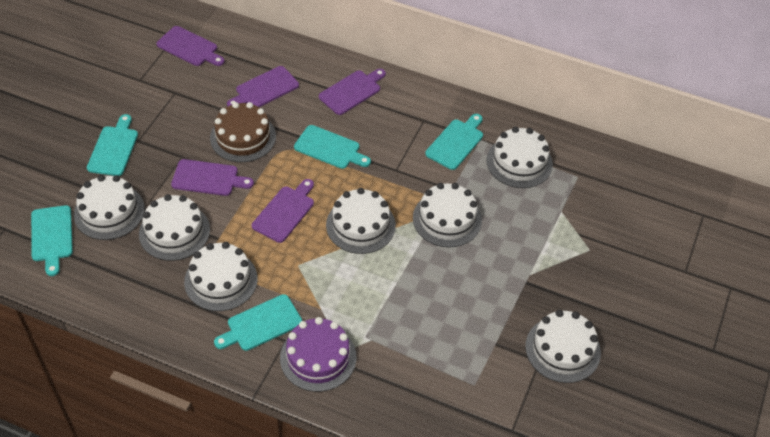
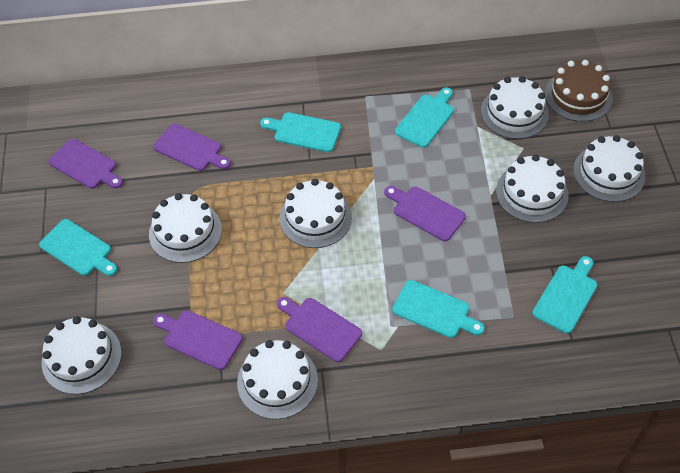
purple cake: [280,317,356,392] = 1 -> none = 0

